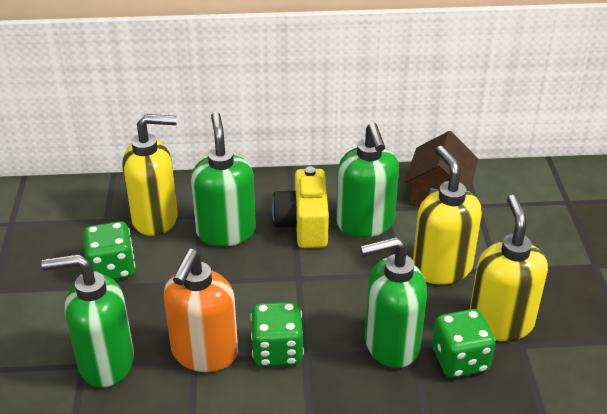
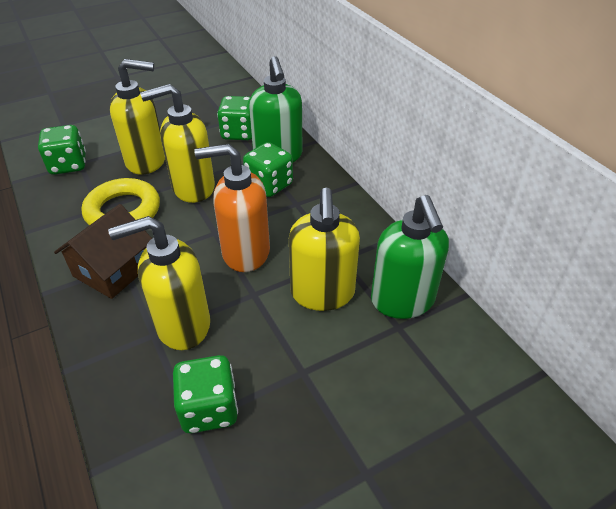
green dice: [83,221,135,280] [250,302,304,367] [432,309,496,378] = 3 -> [38,125,86,175] [173,355,238,434] [217,96,252,140] [243,142,293,197] = 4
green soap dispenser: [41,254,134,388] [191,112,256,247] [336,123,399,237] [360,237,427,368] = 4 -> [249,56,302,162] [371,195,449,319] = 2
yellow camera: [272,167,329,248] = 1 -> none = 0
yellow ring: none = 0 -> [82,178,160,225] = 1
yellow soap dispenser: [122,114,178,236] [413,146,482,285] [470,195,548,341] = 3 -> [108,216,210,350] [109,59,165,175] [140,84,215,203] [289,188,360,311] = 4

